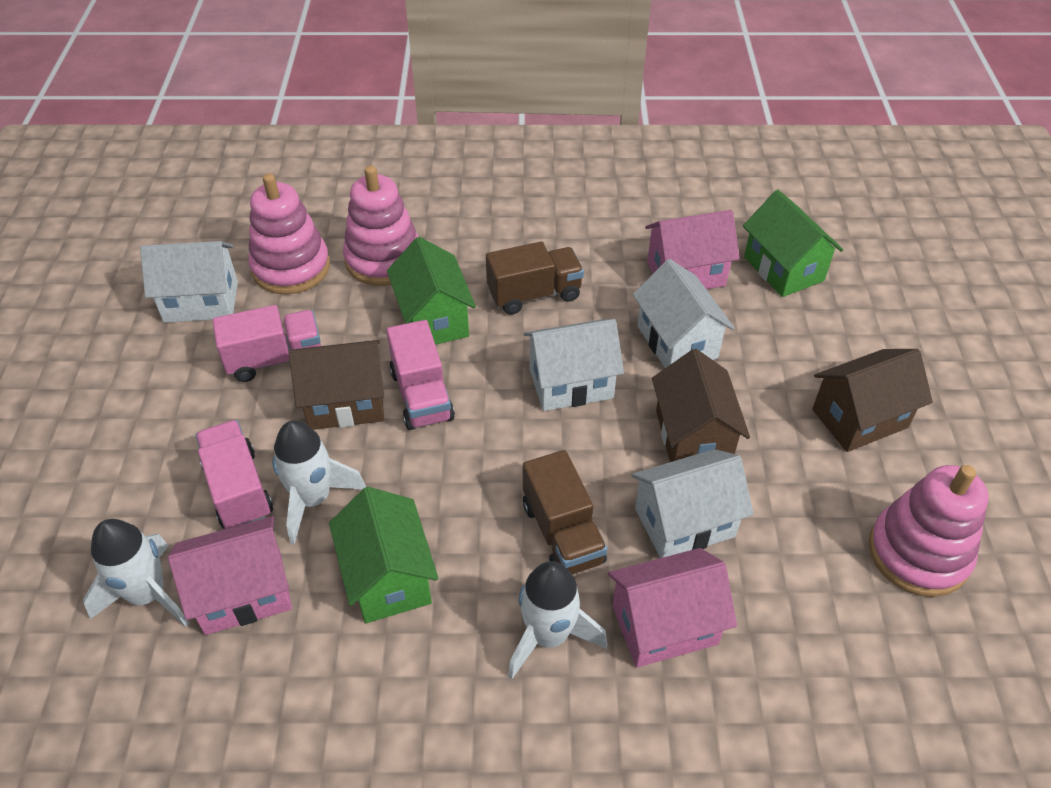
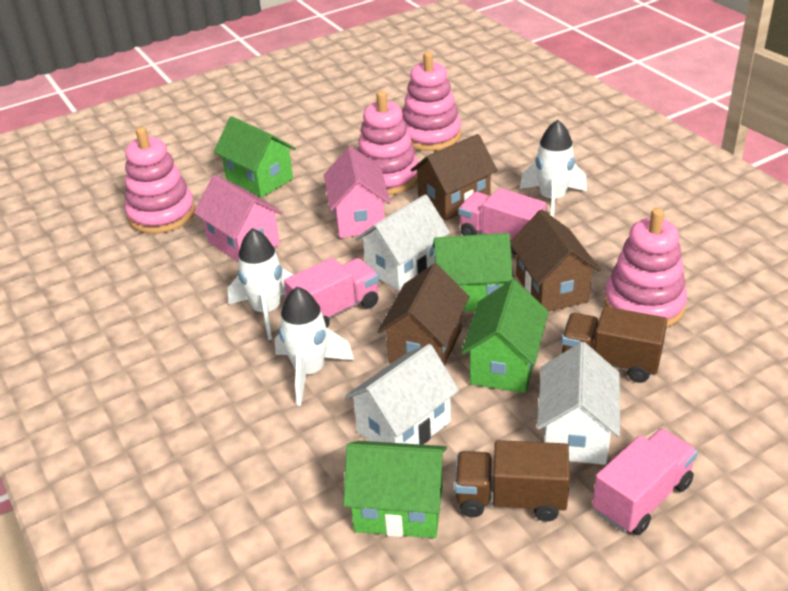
green house: [329,487,438,623] [387,237,476,345] [743,190,843,297] = 3 -> [214,116,296,198] [343,441,447,538] [433,233,513,312] [461,279,548,393] = 4
pink house: [168,516,292,635] [608,548,737,668] [645,210,740,289] = 3 -> [194,175,283,263] [324,146,390,238] = 2
pink stacking toy: [248,174,330,294] [343,166,419,286] [869,465,989,597] = 3 -> [125,127,195,234] [357,91,419,195] [402,51,462,151] [604,208,687,328] = 4
white house: [140,241,238,323] [524,319,624,411] [631,449,754,558] [633,259,735,368] = 4 -> [344,344,459,445] [356,194,450,292] [537,342,620,465] = 3

